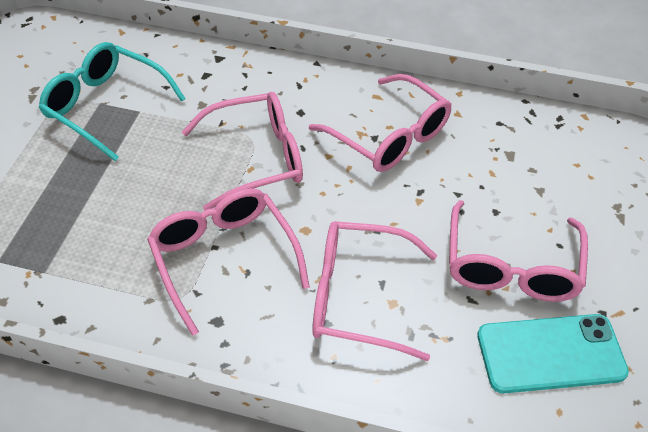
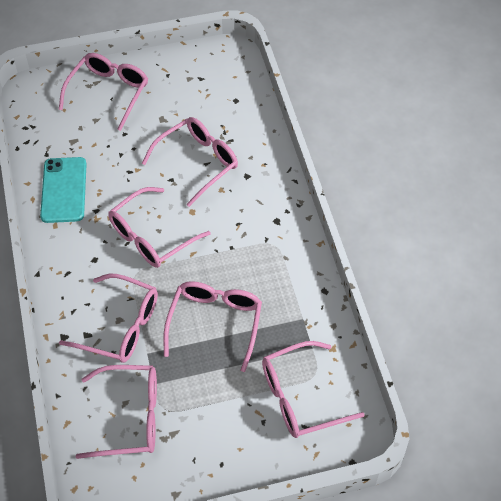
pink glasses: [147,188,310,336] [182,92,303,210] [309,74,452,172] [312,221,437,361] [449,200,588,302] = 5 -> [59,53,148,131] [59,274,158,363] [76,365,157,459] [108,187,211,268] [142,117,238,207] [163,281,262,372] [262,341,365,438] = 7
turquoise glasses: [39,42,186,161] = 1 -> none = 0

